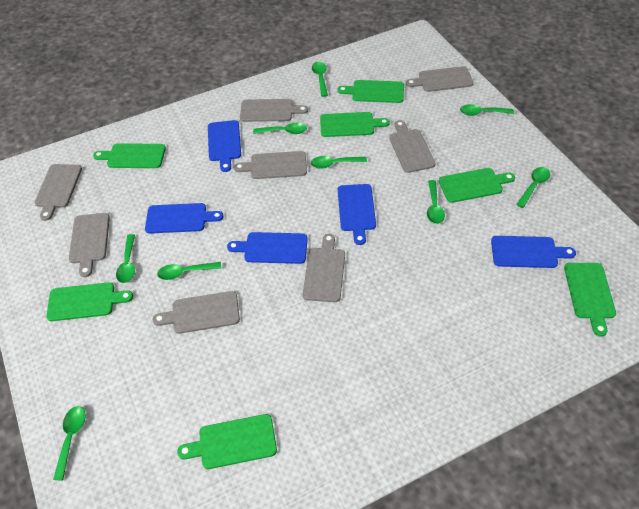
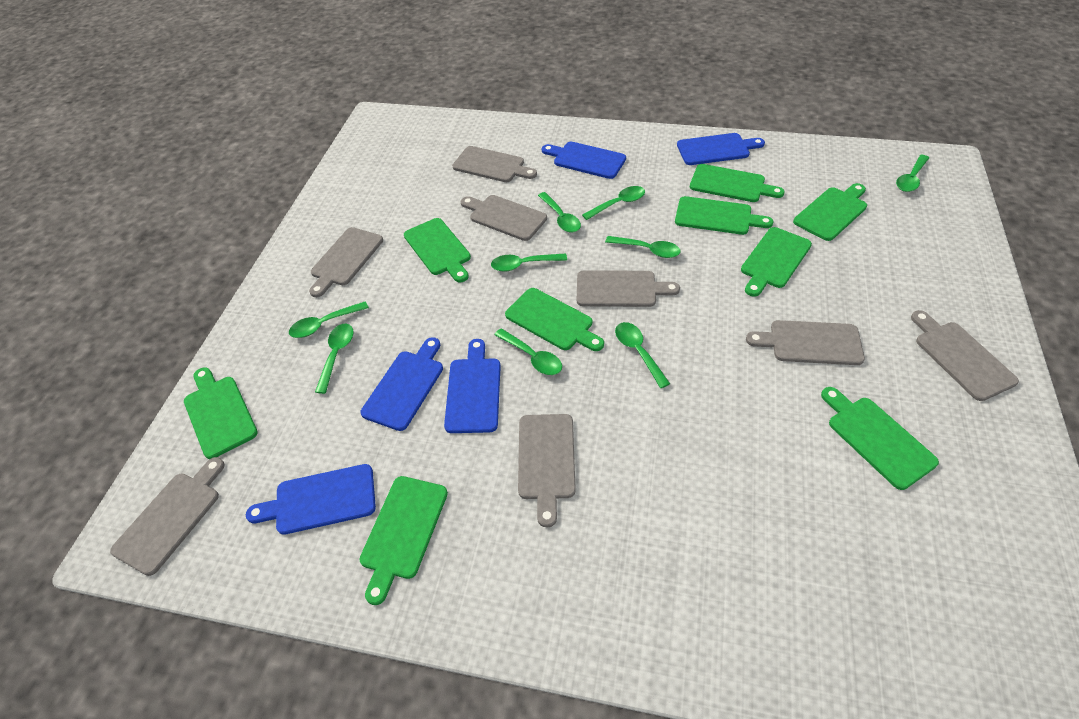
green cutting board: [46,282,133,321] [93,143,166,168] [177,414,277,469] [320,112,390,137] [337,80,404,103] [439,168,515,203] [564,263,616,337] = 7 -> [184,367,258,459] [360,476,448,605] [404,218,471,282] [505,288,604,351] [675,196,773,235] [690,164,785,202] [741,227,812,297] [793,183,867,241] [821,387,939,490] = 9

